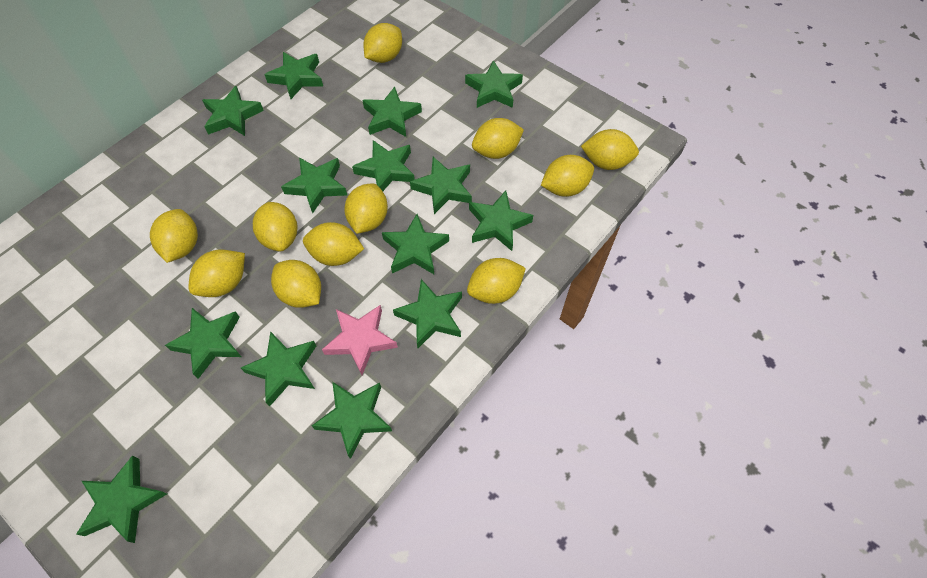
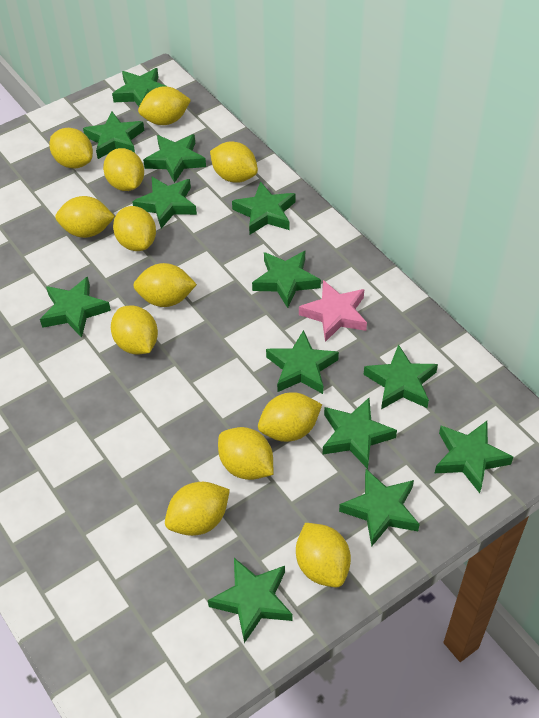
green star: [76,456,167,543] [165,308,241,379] [202,86,264,136] [241,331,316,407] [264,52,323,99] [281,157,347,214] [312,382,392,459] [352,140,415,191] [362,87,422,137] [382,214,449,274] [393,279,462,348] [410,157,472,214] [465,60,523,108] [469,191,533,251] = 14 -> [40,276,111,338] [83,112,144,159] [112,68,168,107] [132,176,197,229] [143,134,206,183] [208,558,293,643] [232,181,296,234] [252,251,321,308] [266,330,339,394] [322,398,397,469] [339,469,420,546] [364,344,438,409] [435,421,513,493] = 13
yellow lemon: [150,209,198,263] [188,250,245,297] [253,202,297,252] [271,260,321,308] [303,222,364,266] [344,183,388,234] [363,23,402,63] [467,258,526,304] [472,118,524,159] [541,155,594,197] [581,129,639,170] = 11 -> [49,128,93,168] [55,196,115,238] [103,148,144,191] [111,305,158,355] [113,206,156,251] [133,263,197,307] [138,86,191,125] [165,482,230,536] [210,141,258,183] [218,427,274,480] [258,392,322,442] [296,523,351,587] = 12

